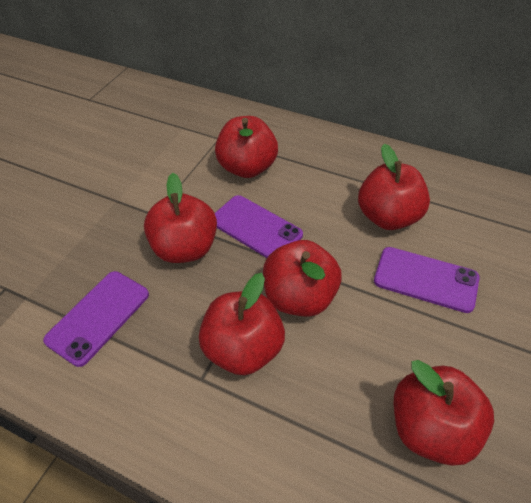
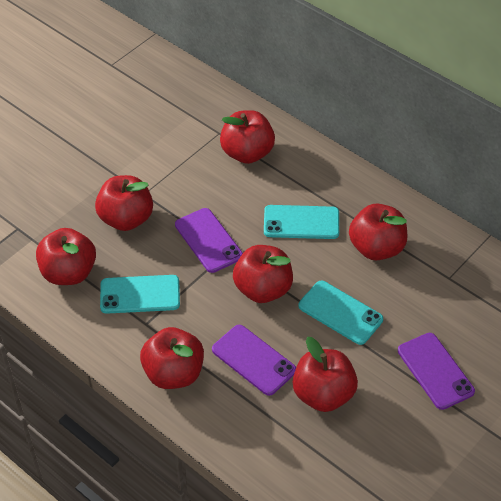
red apple: [144,173,217,263] [199,273,285,375] [215,116,278,178] [263,240,342,317] [358,144,430,230] [394,360,494,466] = 6 -> [36,228,96,285] [95,175,153,231] [140,327,204,389] [220,110,275,164] [233,245,293,303] [293,337,358,412] [349,204,407,260] = 7
turquoise phone: none = 0 -> [100,275,180,314] [264,205,339,239] [298,281,383,345] = 3

